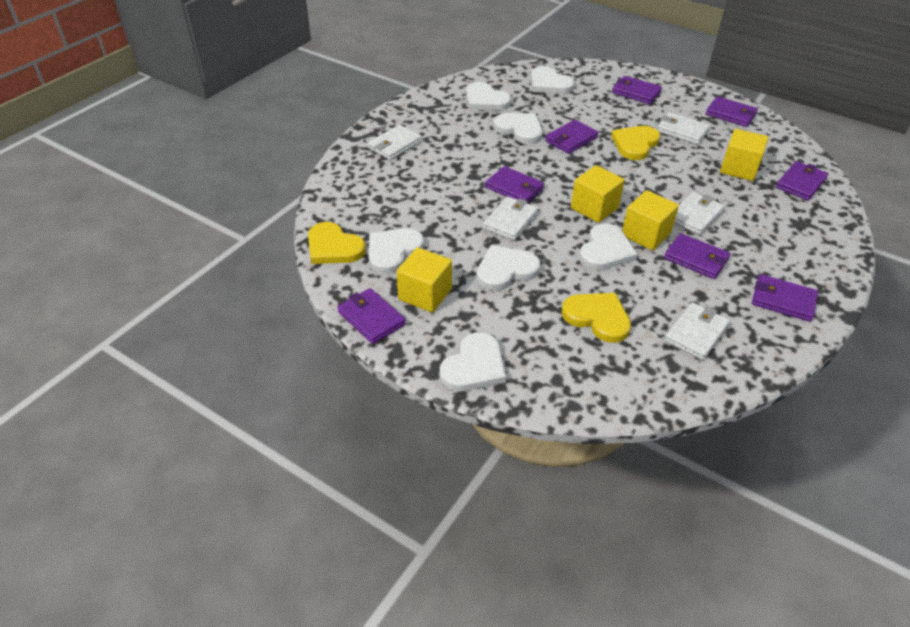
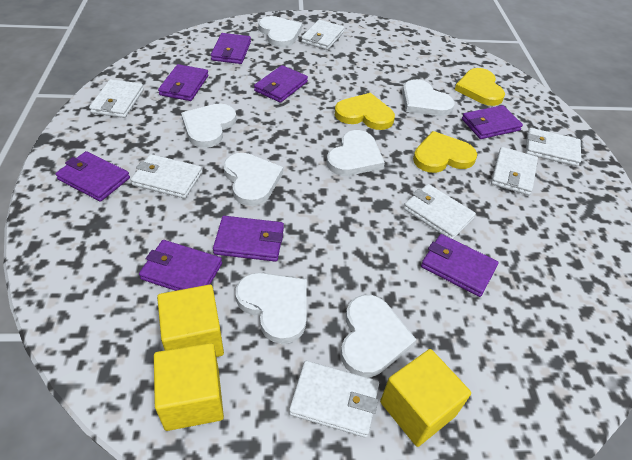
white wallet: [368,125,422,160] [483,196,538,240] [656,112,710,145] [664,302,730,360] [674,192,725,235] = 5 -> [89,79,144,118] [131,154,202,199] [289,361,379,438] [301,20,344,50] [404,184,476,239] [491,147,538,195] [526,128,581,166] = 7
yellow cube: [396,247,452,313] [571,165,625,223] [622,190,679,251] [720,129,769,181] = 4 -> [154,343,224,431] [157,285,224,357] [380,349,471,447] = 3

